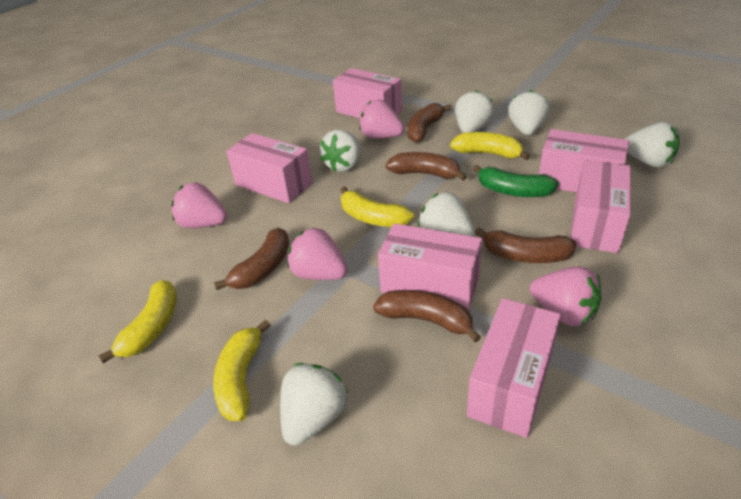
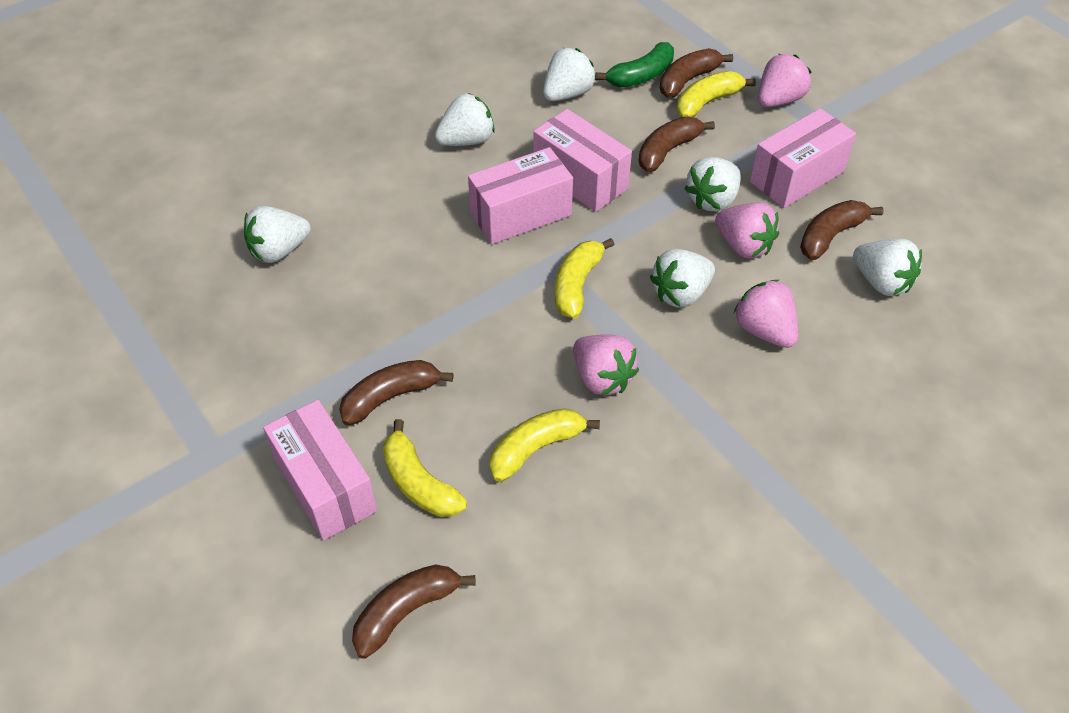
pink box: [226,133,313,203] [333,68,402,118] [378,223,482,310] [467,298,561,438] [539,129,630,193] [570,160,631,253] = 6 -> [263,400,377,541] [468,147,573,244] [533,109,632,212] [750,108,856,208] = 4

